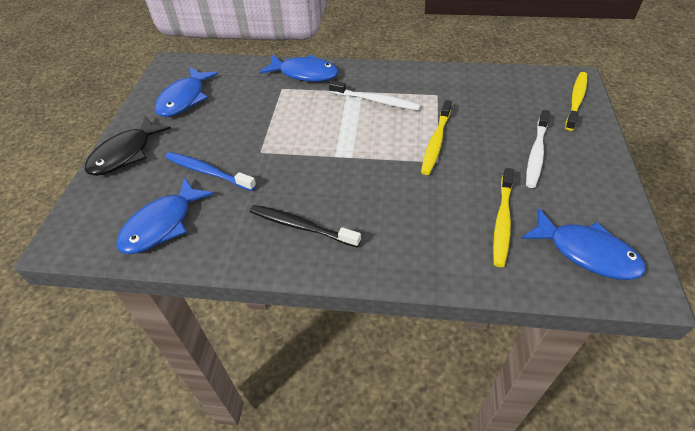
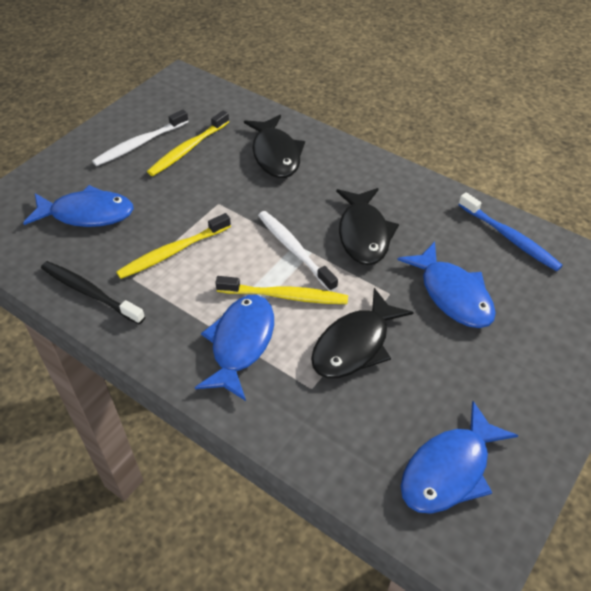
black fish: [85,116,171,176] = 1 -> [244,115,305,178] [311,288,414,378] [336,188,399,265] = 3

